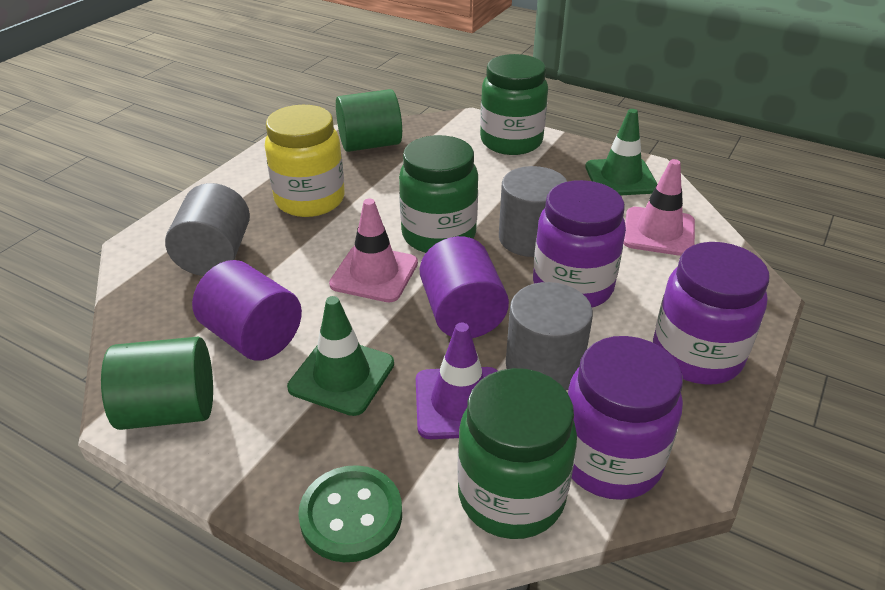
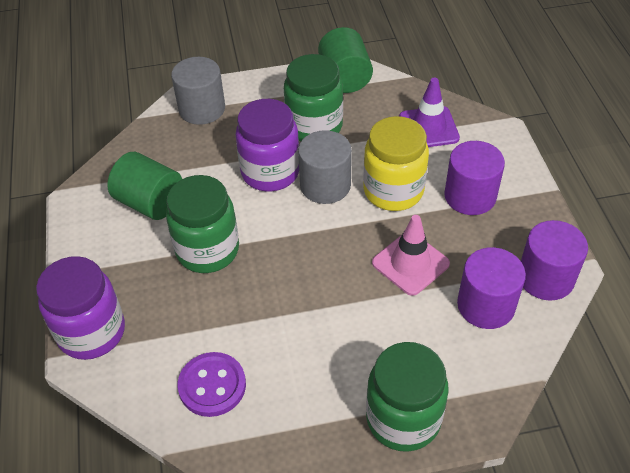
green button: [298,465,402,562] = 1 -> none = 0
green traffic cone: [287,296,394,416] [585,109,657,195] = 2 -> none = 0
grey cylinder: [165,183,250,276] [499,166,567,257] [506,282,593,390] = 3 -> [171,57,225,125] [298,130,352,204] = 2
pink traffic cone: [329,199,418,302] [623,159,695,256] = 2 -> [372,215,450,296] = 1
purple button: none = 0 -> [178,352,246,417] = 1
purple cylinder: [192,260,302,361] [420,236,509,338] = 2 -> [444,141,505,215] [457,247,526,329] [521,220,588,301] = 3
purple jar: [533,180,626,307] [568,336,683,500] [653,242,770,385] = 3 -> [36,256,125,360] [235,99,299,191] = 2

